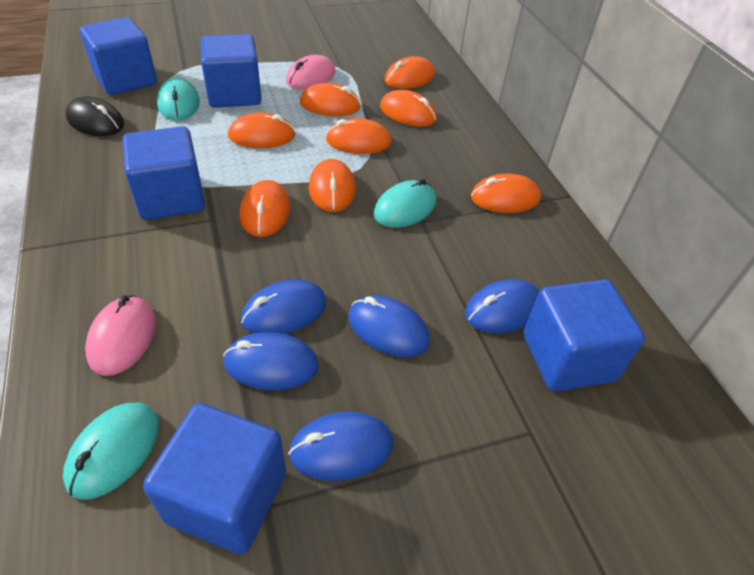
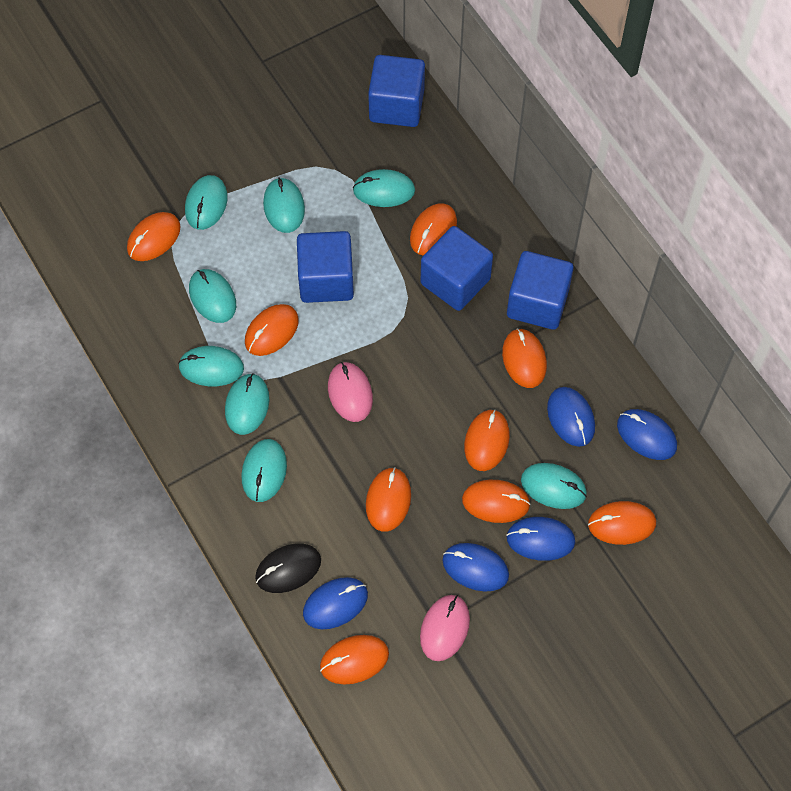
blue cube: [80,17,157,95] [123,126,205,220] [143,403,286,554] [201,34,261,108] [524,279,645,391] = 5 -> [297,231,354,303] [368,55,425,127] [420,226,493,311] [507,251,574,330] = 4
orange mouse: [228,112,295,148] [239,180,291,237] [300,83,361,116] [309,159,356,212] [326,118,392,154] [380,90,437,127] [384,56,435,89] [471,173,541,213] = 8 -> [127,212,180,261] [245,304,299,356] [320,635,389,685] [366,467,411,532] [410,203,457,255] [462,480,531,523] [464,410,510,471] [502,328,547,388] [588,501,656,545] = 9
turquoise mouse: [63,402,159,500] [157,78,200,121] [374,179,436,228] = 3 -> [178,346,244,386] [185,175,227,230] [189,269,236,323] [225,373,269,435] [241,439,287,502] [263,177,305,233] [353,169,415,207] [521,463,587,509] = 8

